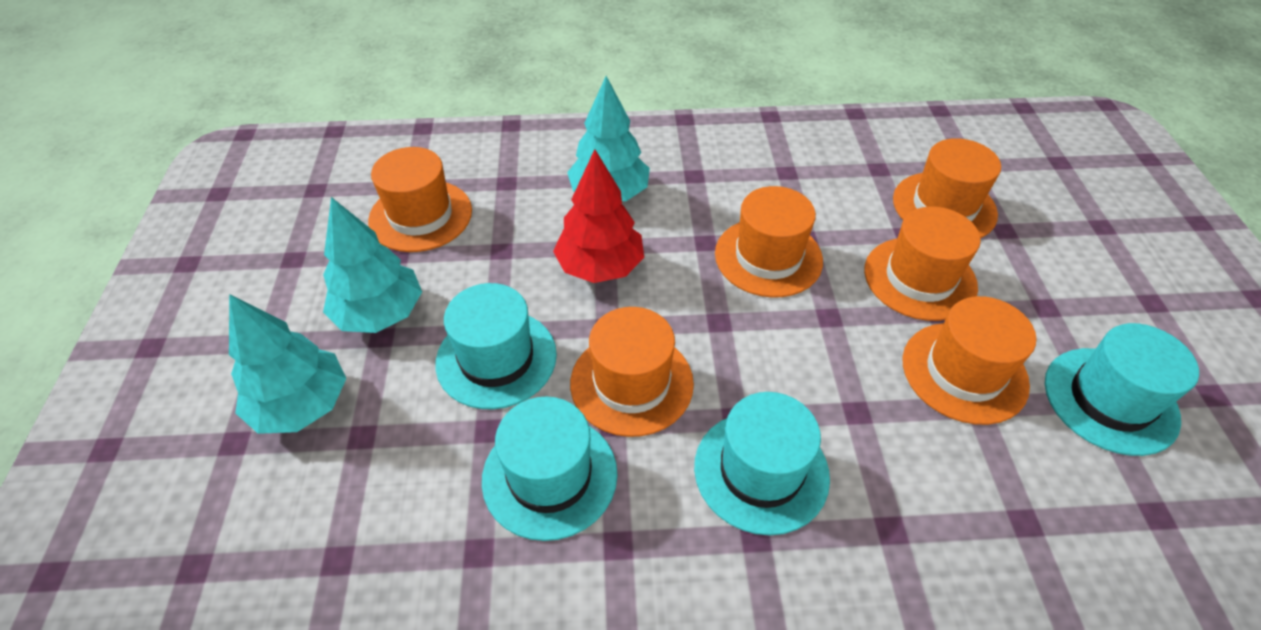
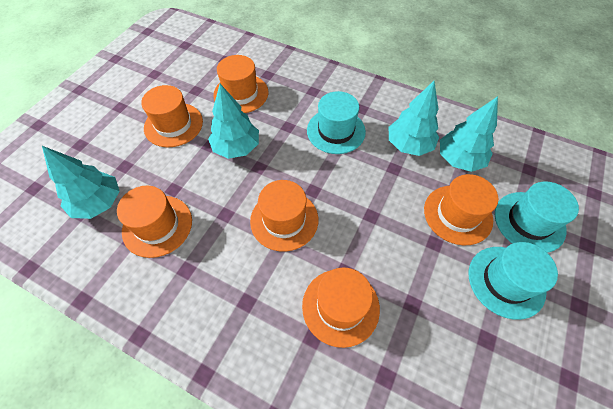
red tree: [553,149,644,283] = 1 -> none = 0
turquoise hat: [435,283,557,409] [482,396,617,541] [694,392,830,535] [1045,323,1199,456] = 4 -> [307,91,366,154] [469,242,558,320] [495,181,579,253] = 3
turquoise tree: [229,294,347,434] [323,197,422,333] [567,76,650,201] = 3 -> [42,146,120,219] [208,84,259,159] [389,81,439,156] [440,96,498,172] = 4

